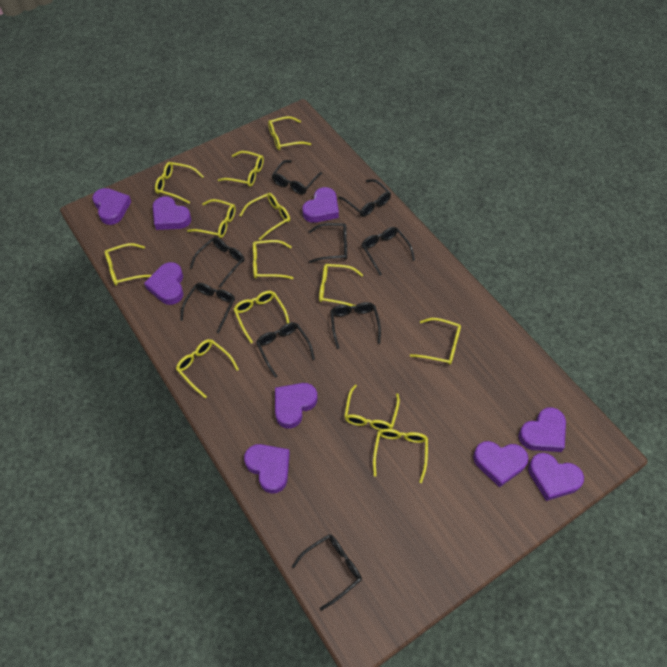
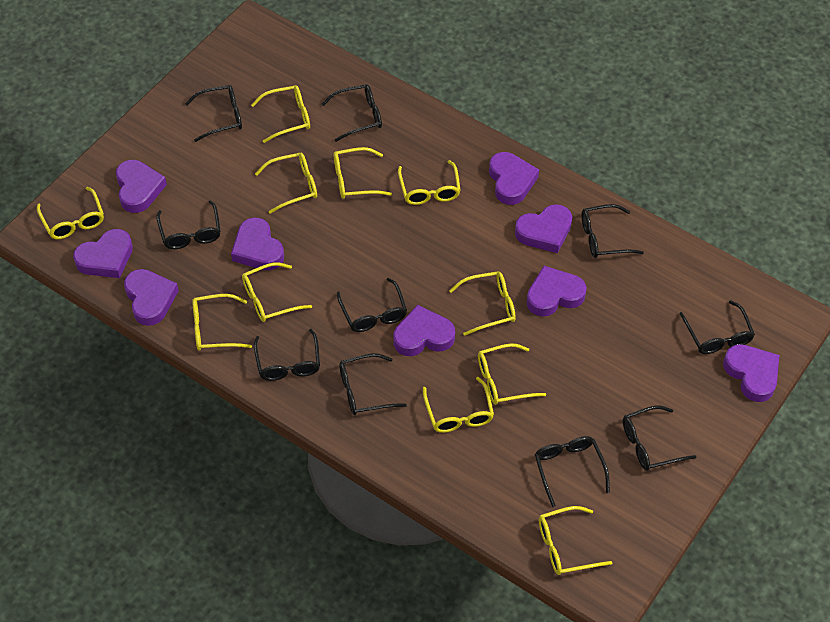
black glasses: [180,283,235,333] [190,237,245,288] [256,322,315,378] [272,160,322,194] [292,534,362,610] [309,223,347,263] [330,302,381,349] [338,179,391,217] [361,227,415,276] = 9 -> [156,200,221,249] [185,85,242,142] [254,329,320,381] [322,84,382,142] [337,278,407,332] [339,353,407,415] [535,436,610,507] [581,204,644,258] [623,406,696,471] [679,300,755,354] = 10
yellow glasses: [105,243,151,286] [155,162,204,203] [176,339,239,398] [187,199,236,238] [218,151,264,187] [233,291,289,343] [239,193,290,240] [253,240,293,279] [268,116,311,150] [319,264,363,306] [344,385,400,430] [373,429,428,483] [410,318,461,365] = 13 -> [37,187,104,239] [192,294,252,351] [242,262,312,322] [251,85,310,143] [255,153,317,214] [334,147,392,199] [398,160,461,205] [423,377,494,433] [449,271,516,336] [478,343,546,405] [539,506,612,575] = 11

